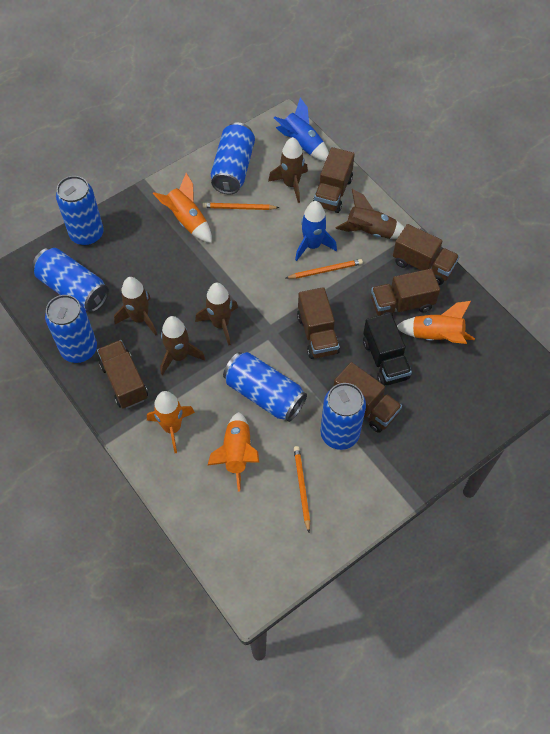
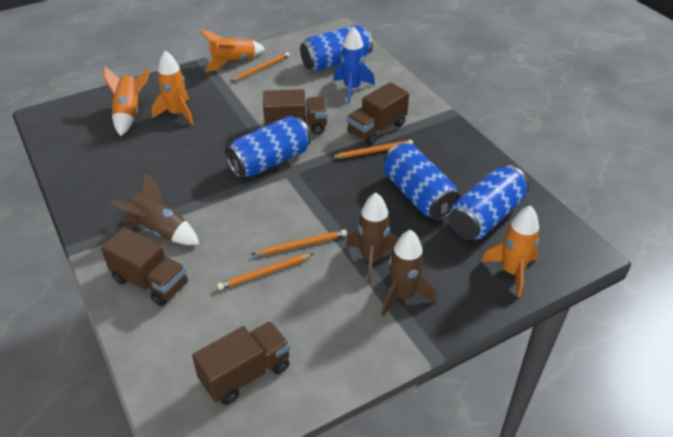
black truck: [363,313,412,386] = 1 -> none = 0
blue can: [32,248,109,312] [45,295,97,363] [56,176,104,246] [211,123,255,194] [223,352,307,422] [320,383,366,450] = 6 -> [225,116,311,178] [300,25,373,71] [383,143,460,221] [449,165,529,240] = 4
blue rocket: [274,98,329,162] [295,201,337,261] = 2 -> [333,26,375,103] = 1
brown rocket: [114,277,157,336] [160,316,205,375] [195,283,238,346] [268,137,308,203] [335,189,405,239] = 5 -> [111,172,200,245] [346,193,399,283] [381,230,436,317] = 3
brown truck: [97,340,148,409] [297,287,340,359] [313,147,355,213] [333,362,402,433] [371,269,440,316] [393,224,460,285] = 6 -> [101,227,188,306] [192,321,291,405] [263,89,328,134] [347,82,409,145] = 4
orange pencil: [202,203,279,210] [286,259,363,279] [294,446,310,533] = 3 -> [217,254,313,290] [230,52,290,82] [251,230,347,255] [331,140,413,158] = 4

